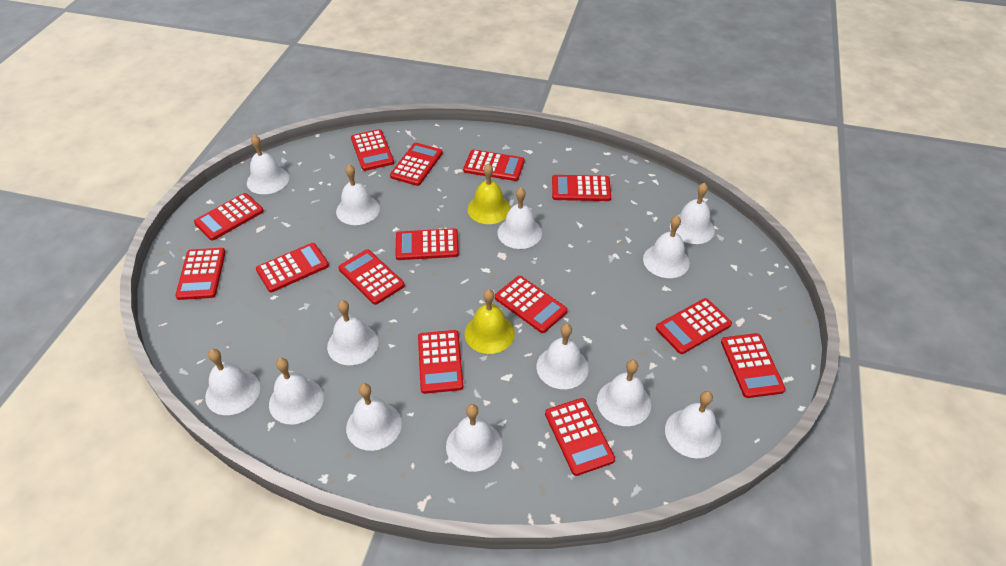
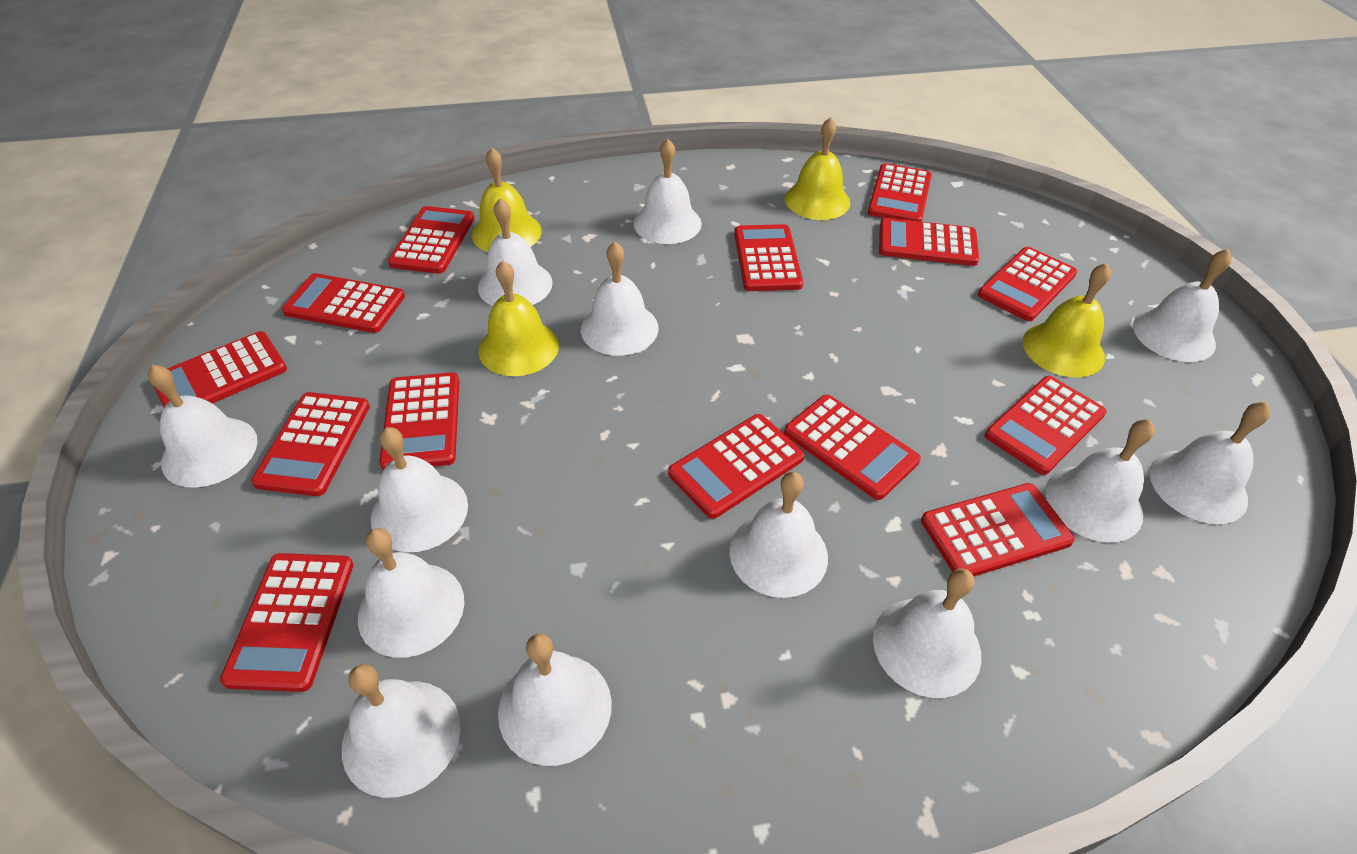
yellow bell: [465,289,515,354] [467,164,511,224] = 2 -> [472,148,542,252] [478,260,559,376] [784,117,850,220] [1023,263,1111,378] = 4

